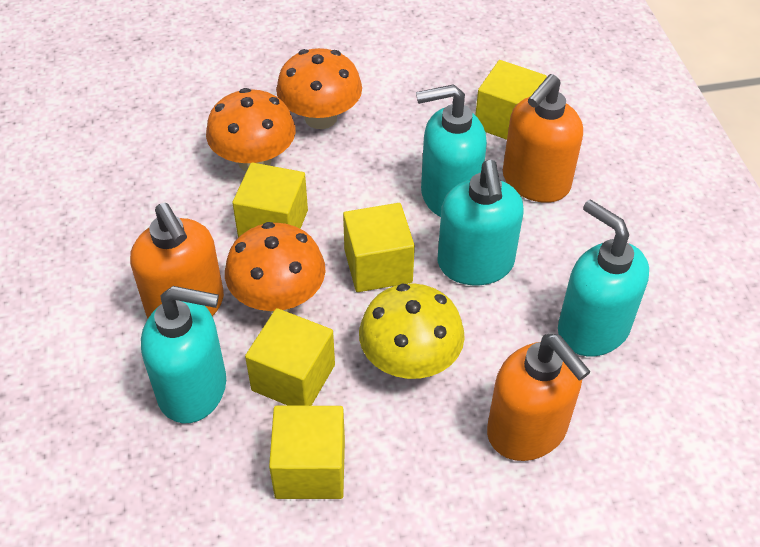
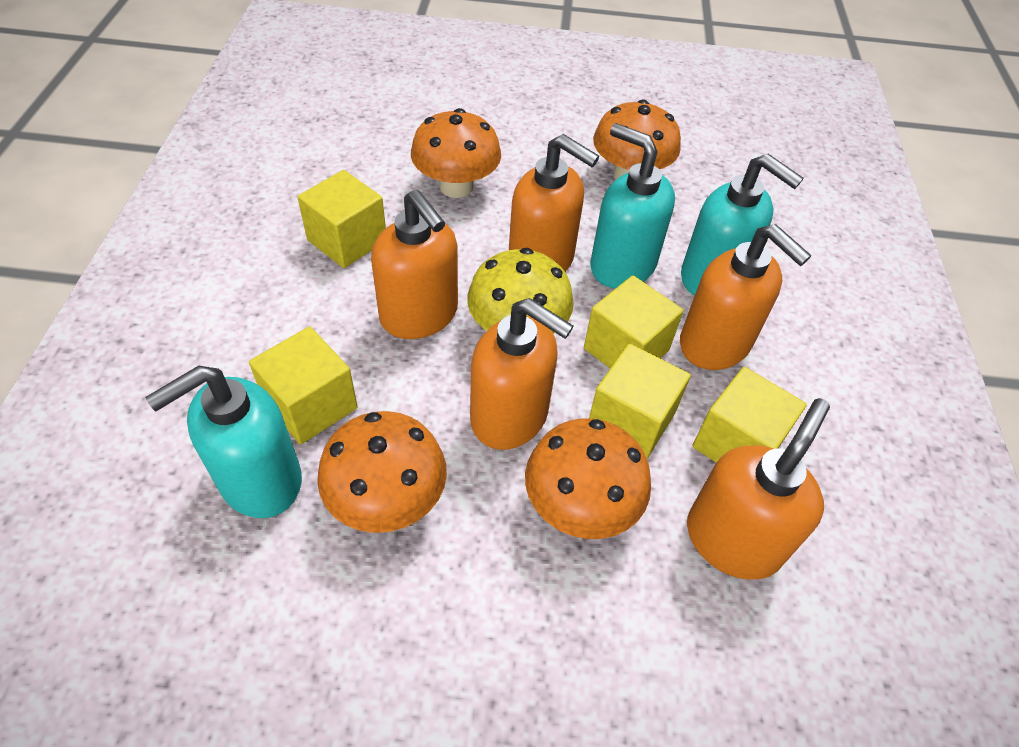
orange mushroom: [206,88,296,172] [225,222,326,313] [276,48,362,129] = 3 -> [317,411,447,533] [411,108,501,198] [525,418,651,539] [593,100,681,180] = 4
orange soap dispenser: [130,203,224,319] [487,334,591,461] [503,74,583,203] = 3 -> [371,189,458,339] [470,298,574,450] [509,134,599,272] [680,224,811,370] [687,398,830,580] = 5
turquoise soap dispenser: [141,286,226,423] [416,84,487,217] [438,160,524,285] [558,199,649,356] = 4 -> [145,366,302,518] [590,123,675,289] [681,154,804,296] = 3

